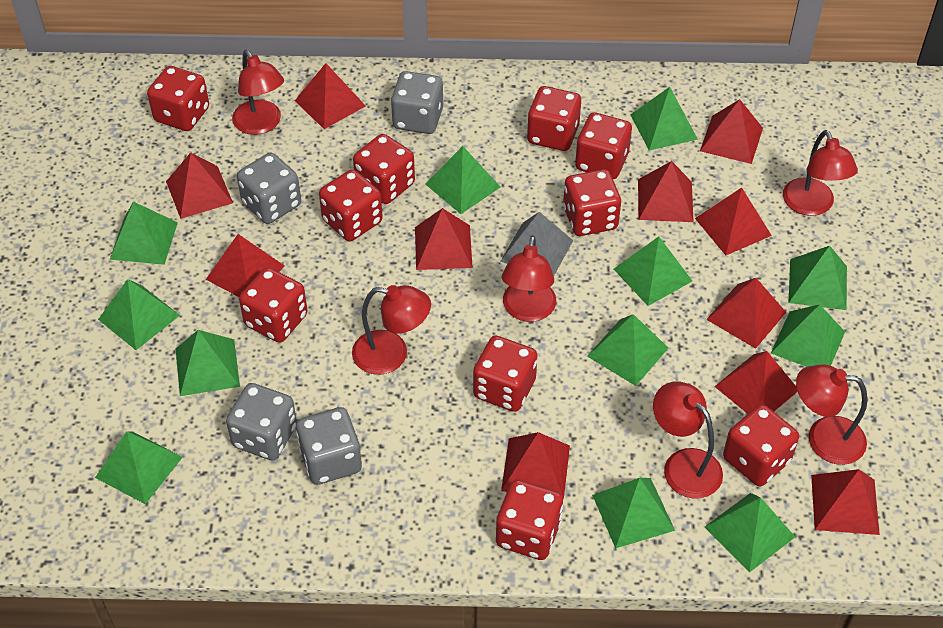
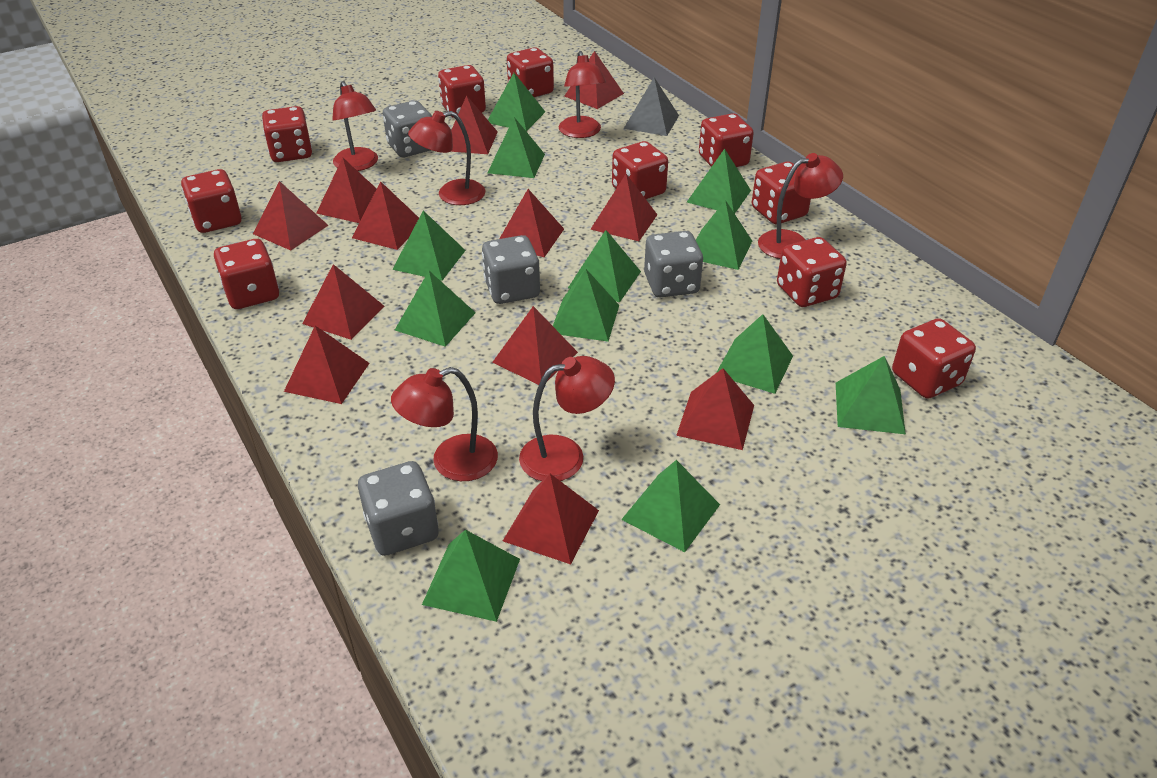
red pyramid: [166,153,233,219] [206,234,285,297] [295,63,366,129] [415,208,472,270] [501,432,570,499] [638,161,694,222] [695,188,772,255] [700,99,763,164] [706,278,786,349] [714,351,798,414] [811,469,880,535] = 11 -> [253,181,329,251] [284,326,370,404] [302,264,384,340] [316,158,377,223] [352,181,419,250] [451,95,498,154] [492,306,578,385] [499,189,564,257] [503,474,599,565] [564,51,624,109] [590,174,657,241] [676,368,754,450] = 12

